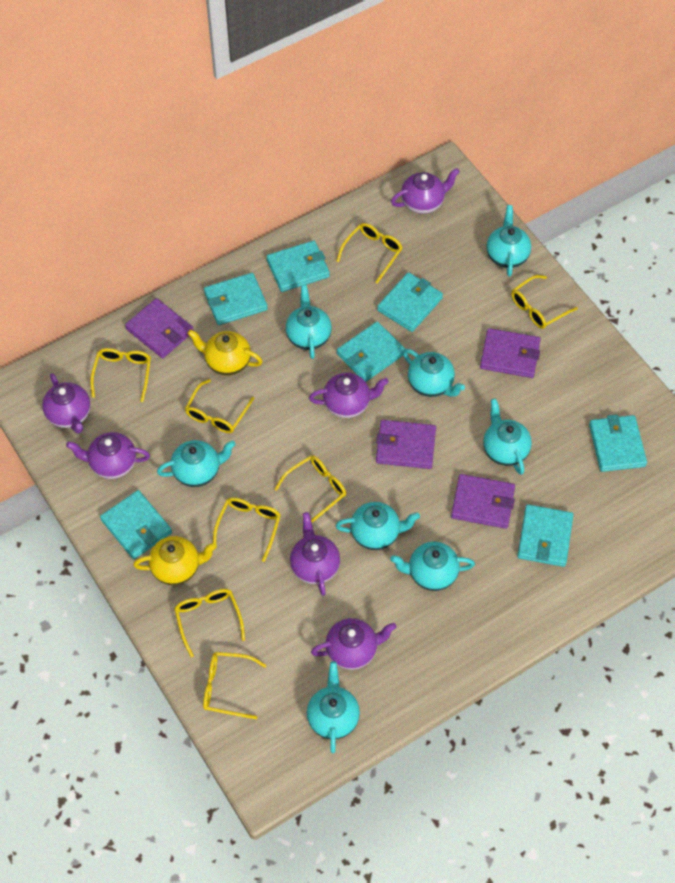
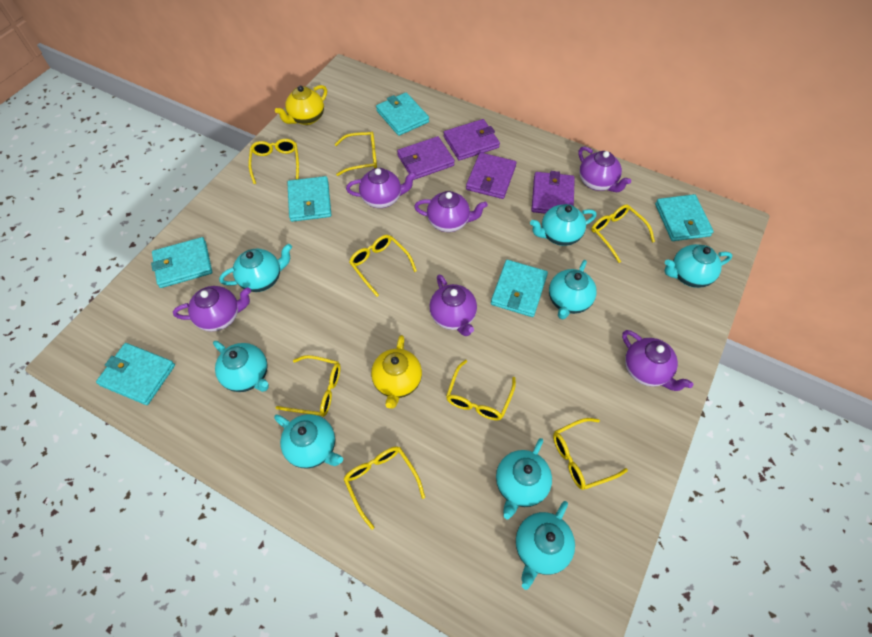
turquoise wallet: [100,490,172,559] [204,273,268,325] [266,240,330,292] [337,321,405,382] [377,272,443,332] [517,504,573,567] [589,414,647,472] = 7 -> [96,343,175,405] [151,237,212,288] [287,176,331,222] [376,93,429,136] [491,260,548,317] [655,194,714,241] = 6

